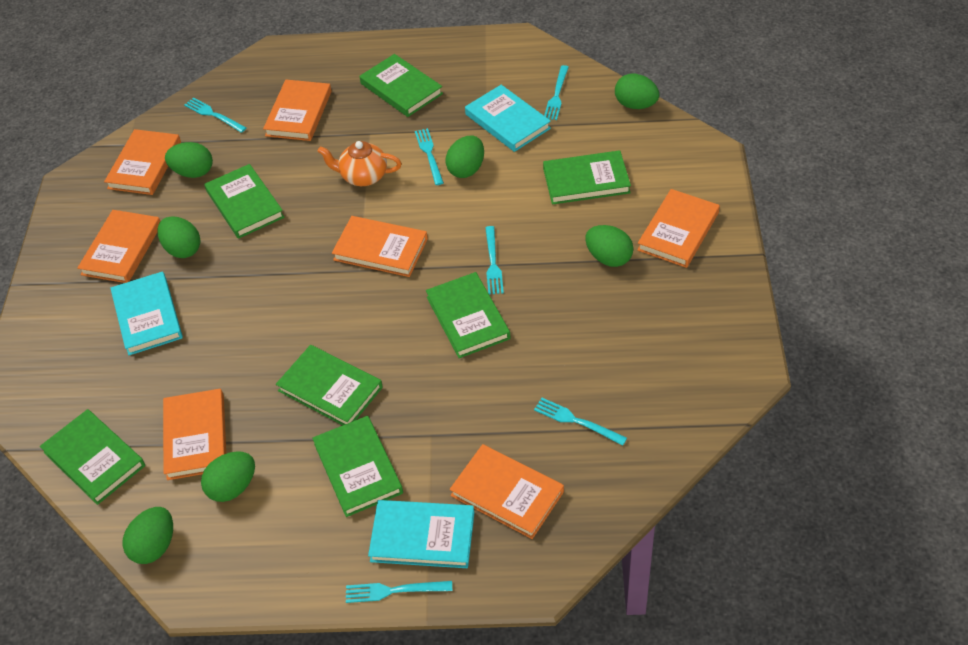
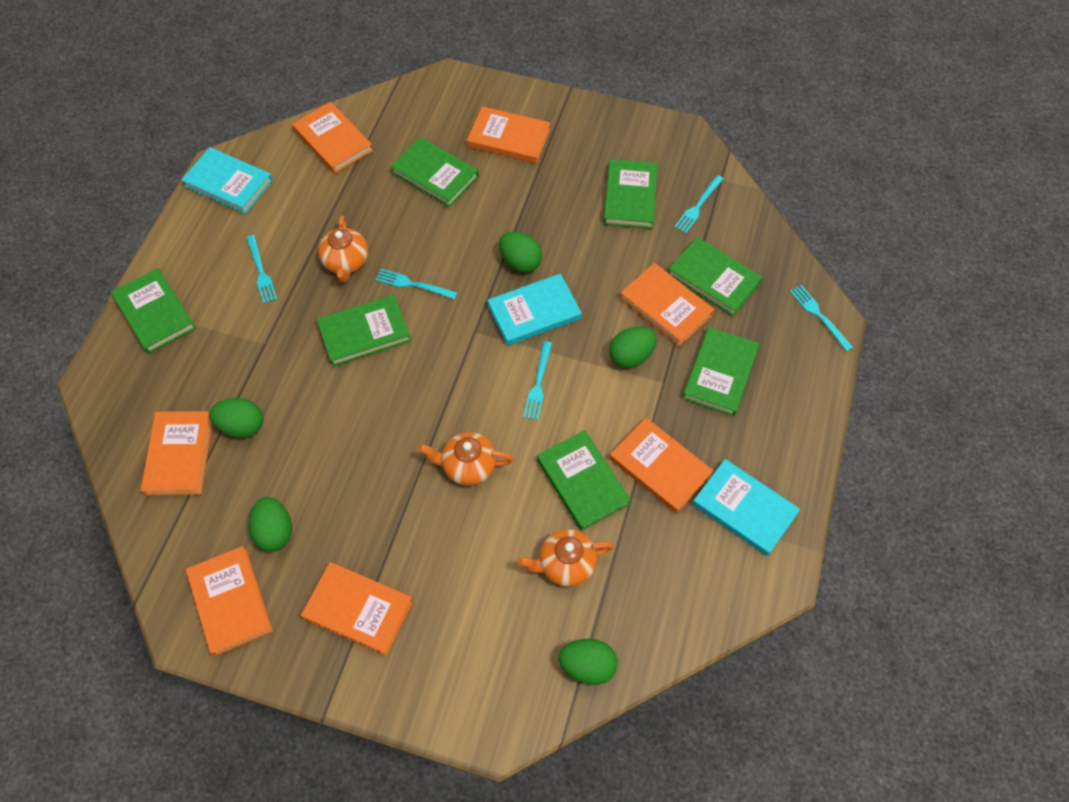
green egg: [122,507,173,564] [157,216,201,258] [165,142,213,178] [201,451,255,502] [446,136,484,178] [585,225,634,267] [615,74,659,109] = 7 -> [209,398,263,438] [249,497,292,552] [499,232,542,273] [559,639,618,685] [609,327,657,368] = 5
orange teapot: [318,141,402,186] = 1 -> [318,215,368,282] [419,432,514,486] [518,529,614,587] = 3
turquoise fork: [184,97,246,133] [346,581,452,603] [415,128,444,185] [485,226,504,295] [534,398,627,446] [544,65,569,120] = 6 -> [247,235,277,304] [376,269,458,300] [523,341,552,420] [674,175,724,233] [790,285,853,352] = 5

